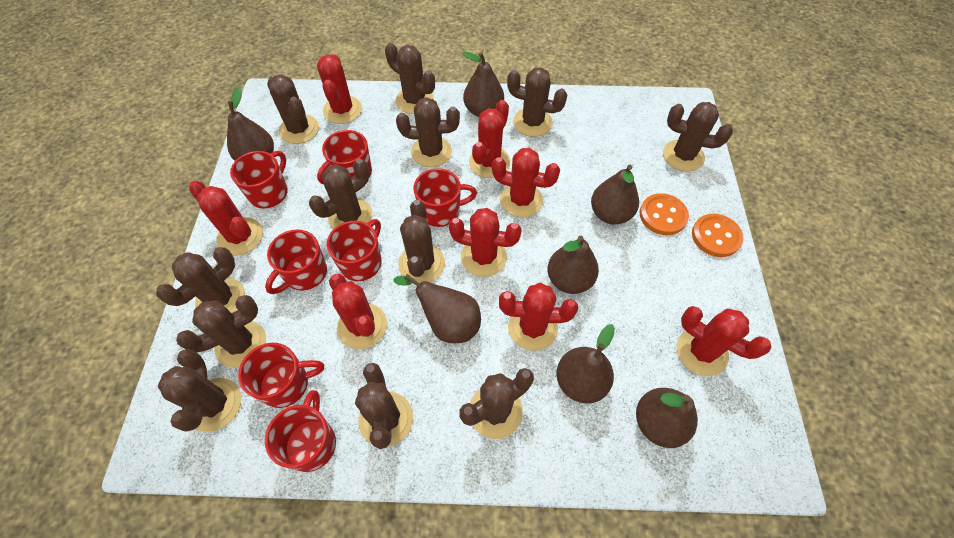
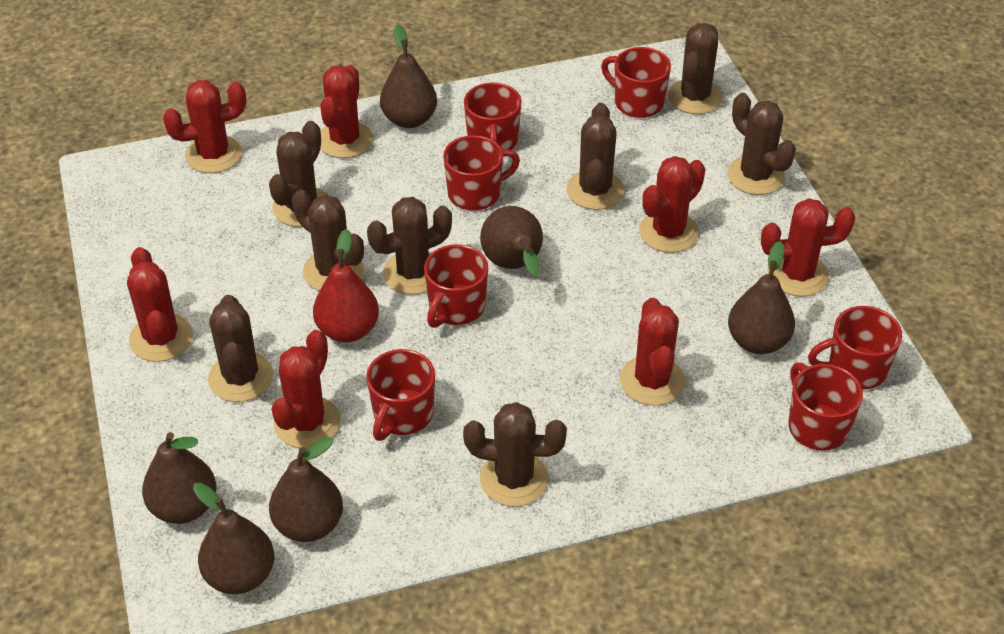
brown cactus: [156,247,245,313] [158,349,242,432] [176,295,266,368] [267,74,319,144] [309,159,372,229] [355,363,413,449] [385,43,435,114] [396,97,460,167] [398,200,445,284] [459,368,534,439] [507,67,567,137] [663,102,733,171] = 12 -> [208,295,273,402] [269,121,327,227] [292,189,364,291] [367,197,452,295] [463,402,567,506] [566,103,624,210] [668,23,723,114] [727,93,796,195] = 8
brown pear: [227,87,274,161] [394,274,481,343] [462,51,504,117] [547,236,599,294] [556,324,615,403] [591,165,639,225] [636,388,698,448] = 7 -> [142,432,216,524] [193,483,274,594] [269,437,343,542] [380,24,437,128] [480,206,543,277] [728,241,795,354] = 6
orange button: [640,193,689,235] [692,214,743,257] = 2 -> none = 0
red cactus: [189,181,263,256] [317,54,362,124] [329,274,387,349] [449,208,522,277] [469,100,510,178] [492,148,560,217] [499,283,578,351] [677,306,772,376] = 8 -> [127,247,193,362] [163,80,246,173] [272,330,340,448] [320,65,373,158] [620,298,685,406] [639,156,706,253] [761,198,855,296] = 7
red pear: none = 0 -> [313,229,379,342] = 1

